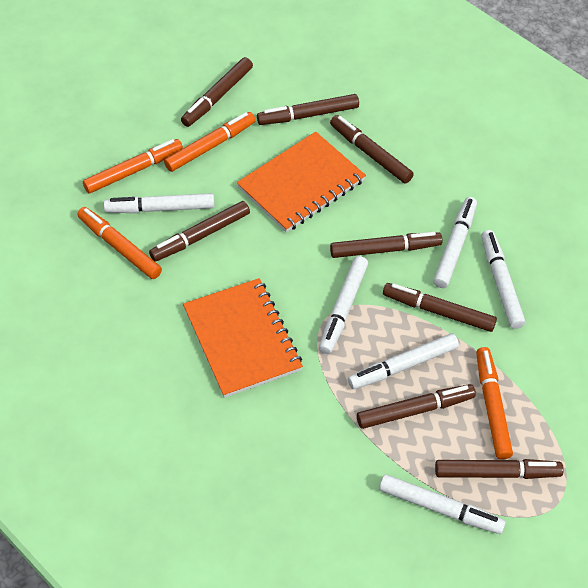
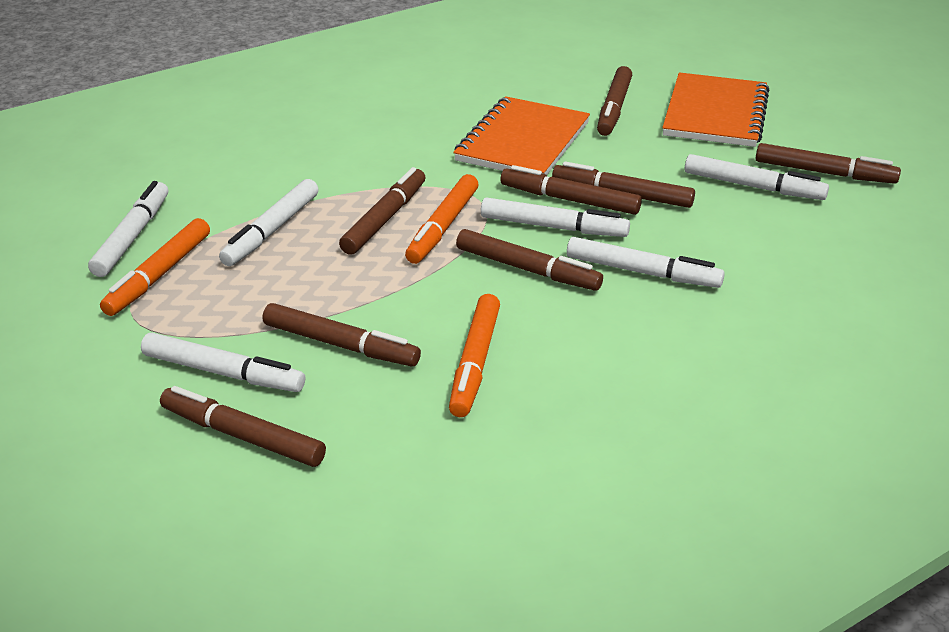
orange marker: [77,207,162,279] [83,139,183,193] [164,112,256,172] [476,347,513,460] = 4 -> [100,218,210,316] [405,174,478,264] [449,294,500,417] = 3

